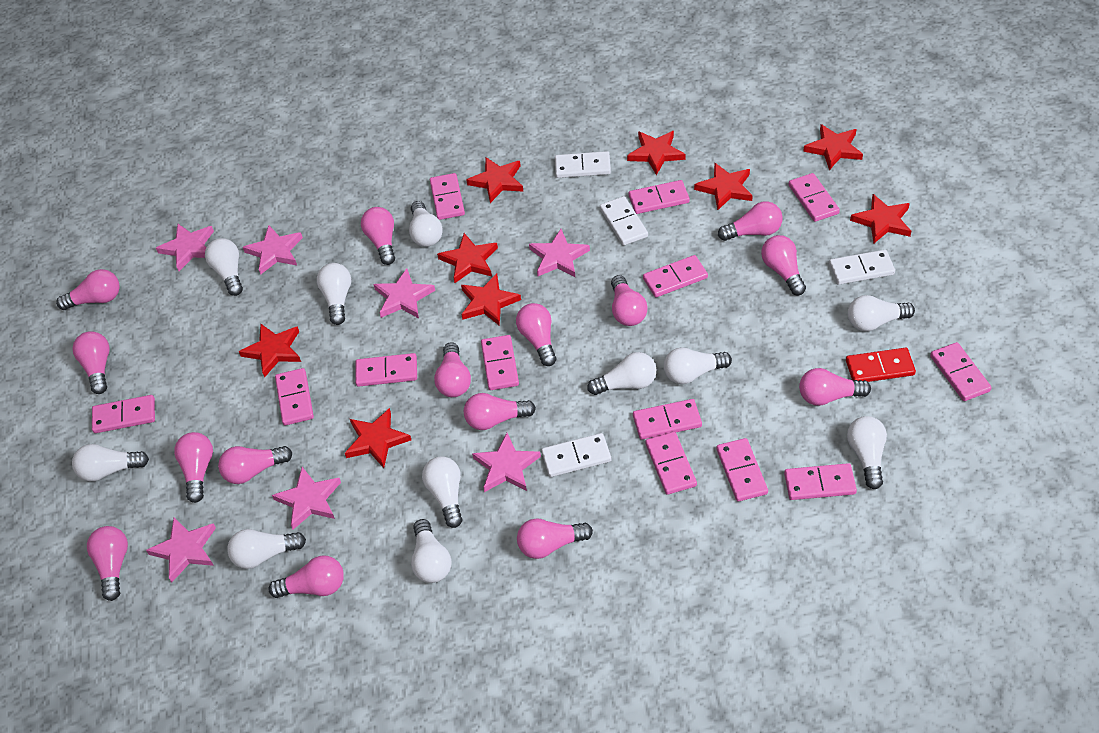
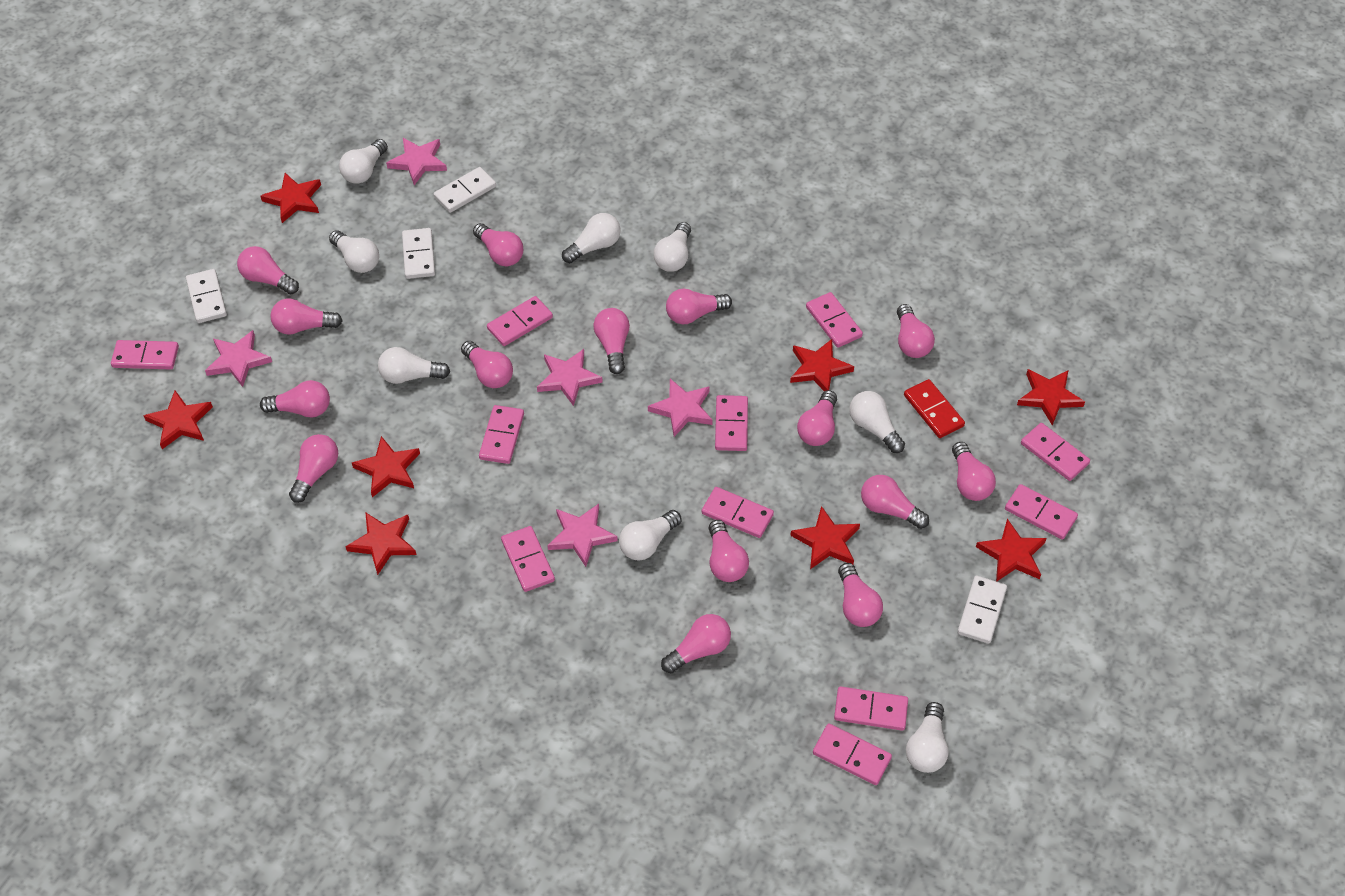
pink domino: [92,395,155,433] [275,368,314,426] [355,353,417,387] [430,173,465,220] [481,335,519,390] [628,180,690,214] [633,399,702,440] [643,255,708,297] [645,432,697,495] [716,438,768,501] [784,463,857,500] [788,173,840,222] [930,342,992,401] = 13 -> [111,340,179,369] [479,405,524,464] [487,296,553,346] [501,526,555,592] [702,487,774,538] [715,395,748,451] [806,292,863,348] [813,723,892,785] [834,687,908,731] [1005,484,1078,539] [1021,423,1090,481] = 11
pink star: [146,518,216,583] [156,224,214,271] [243,225,303,274] [272,467,341,530] [374,268,435,318] [472,433,541,492] [529,229,590,277] = 7 -> [205,330,272,387] [386,138,447,185] [537,349,603,406] [547,504,618,567] [648,379,713,437] = 5
red star: [239,324,301,378] [345,408,411,468] [437,233,498,283] [461,273,521,326] [467,157,524,203] [627,131,685,175] [694,162,753,210] [803,124,863,170] [850,194,911,243] = 9 -> [143,391,213,449] [261,173,321,223] [345,512,416,575] [352,436,420,497] [790,339,854,392] [790,506,860,569] [976,519,1047,581] [1017,369,1085,426] = 8
white light bulb: [72,444,149,481] [205,238,243,296] [227,529,306,569] [317,263,351,325] [409,201,443,247] [411,519,452,583] [422,456,462,528] [587,352,656,395] [664,347,732,384] [847,416,887,489] [848,295,915,331] = 11 -> [329,230,379,273] [339,139,388,184] [378,347,450,384] [562,213,621,263] [619,510,682,560] [654,222,691,272] [849,391,905,453] [906,702,949,773] = 8

